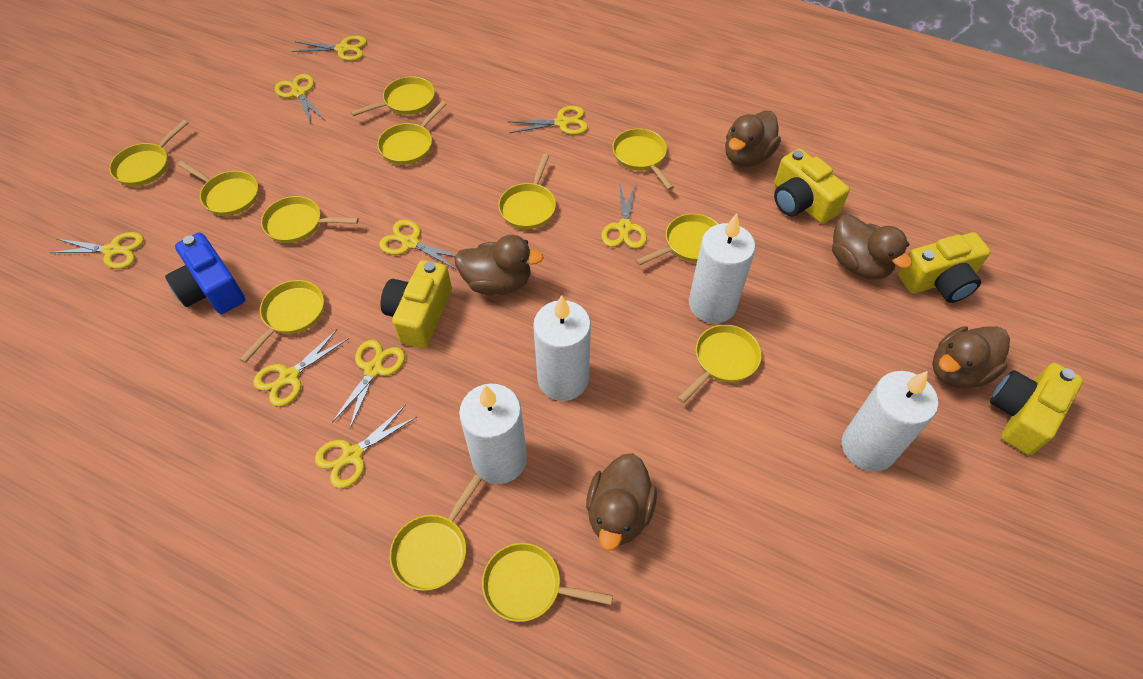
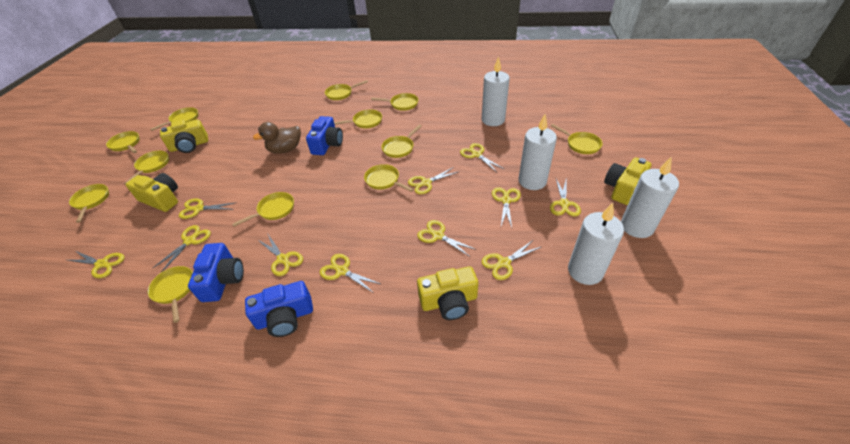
blue camera: [165,232,245,314] = 1 -> [188,243,244,302] [245,281,313,337] [306,116,343,155] = 3
brown duck: [454,235,544,295] [586,453,657,551] [725,111,781,167] [832,214,912,279] [932,326,1010,389] = 5 -> [253,122,301,154] = 1
yellow scissors: [49,232,144,269] [253,329,349,407] [275,74,325,124] [292,36,367,61] [315,405,417,488] [332,340,405,428] [379,220,457,270] [507,106,588,135] [601,183,647,249] = 9 -> [68,251,124,278] [153,225,211,272] [179,198,237,219] [258,233,303,276] [320,254,380,292] [408,167,458,194] [417,220,477,257] [460,143,504,172] [482,240,541,280] [492,187,521,227] [550,179,581,217] = 11

